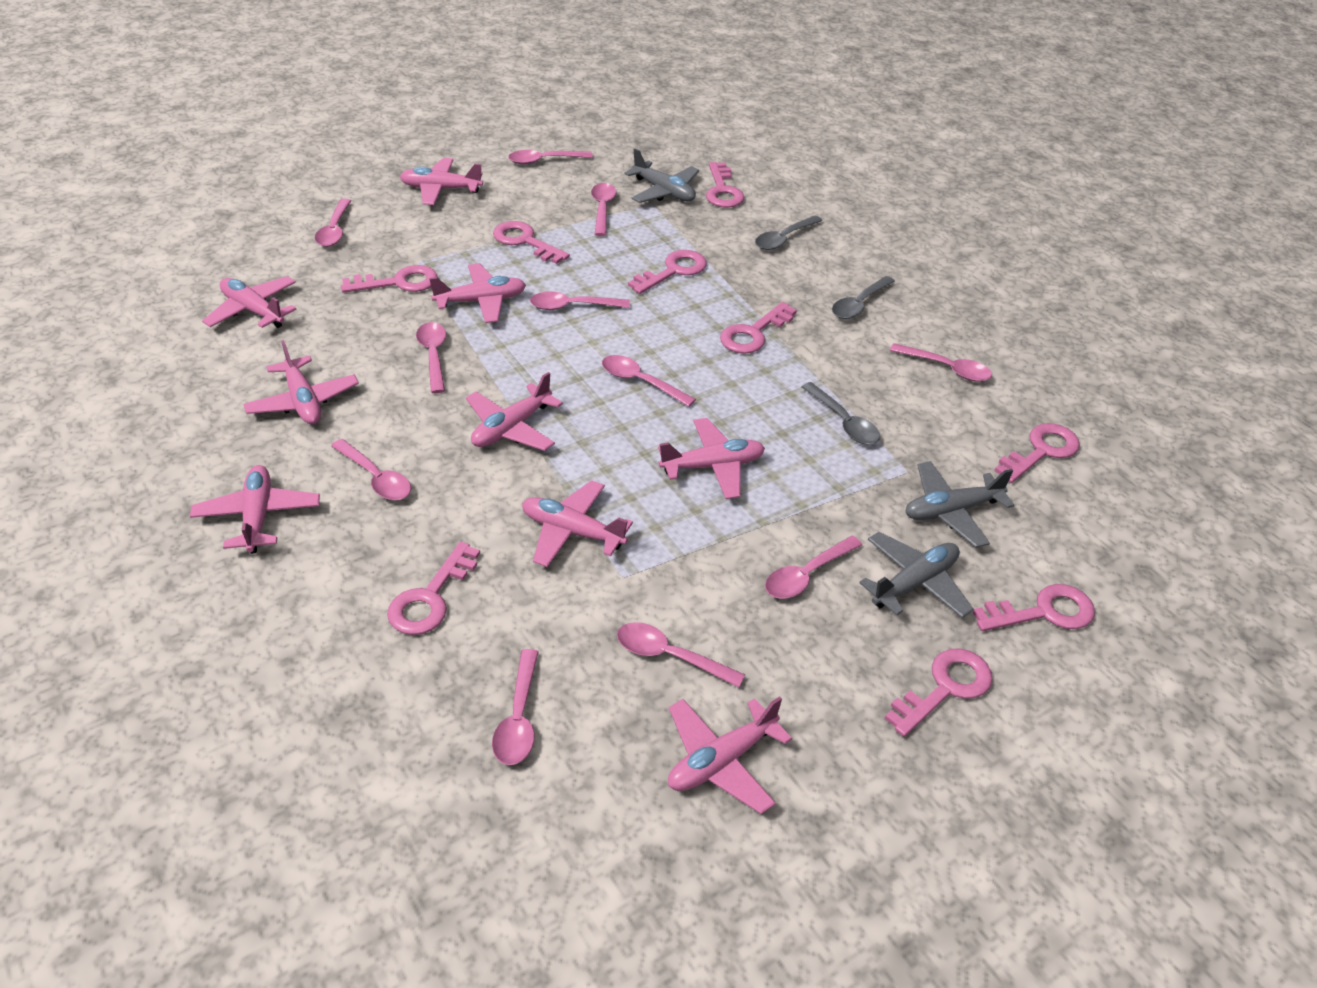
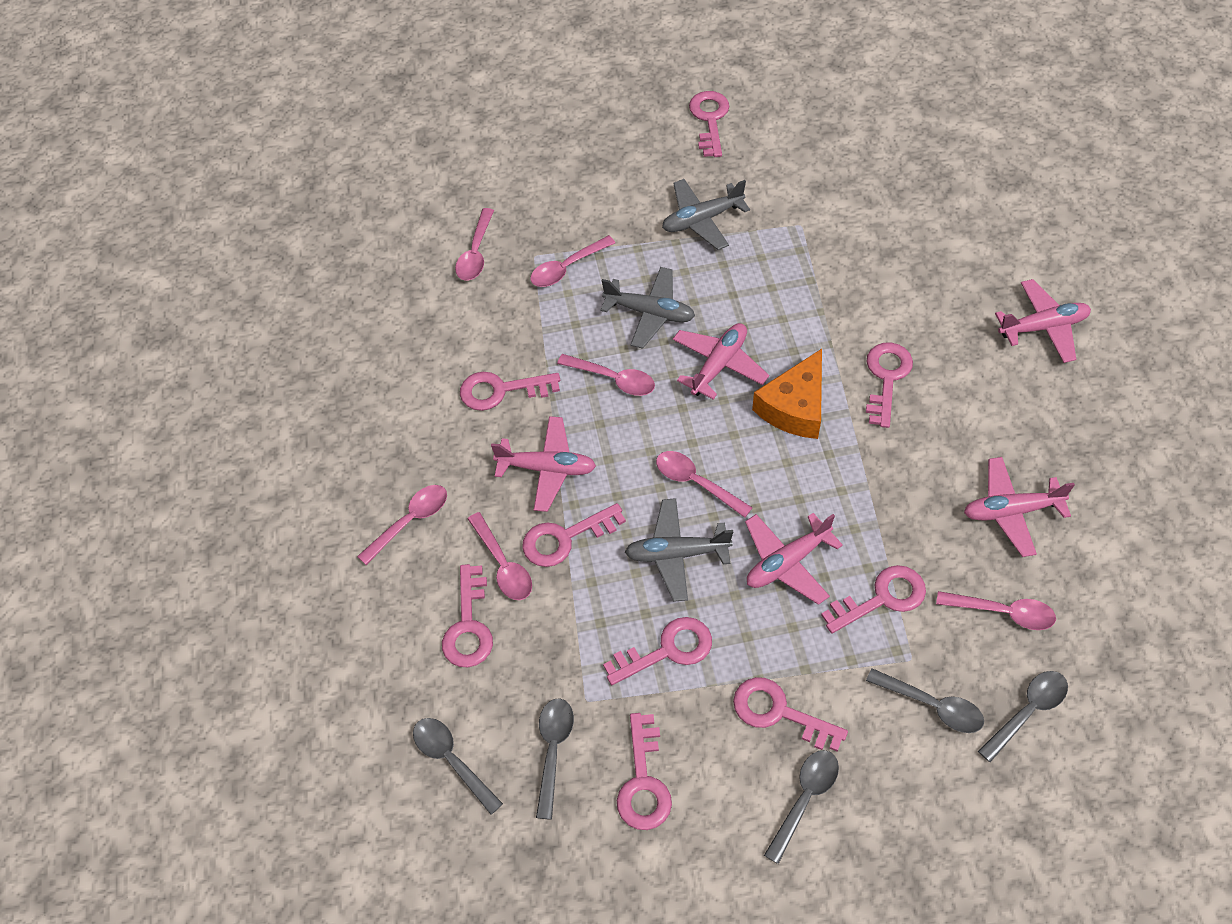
grey spoon: [755,216,822,250] [802,382,880,445] [832,276,895,319] = 3 -> [413,718,503,815] [536,698,574,820] [764,750,839,864] [866,668,984,733] [978,671,1068,762] = 5
orange cheese: none = 0 -> [752,349,822,439] = 1
pink plane: [190,465,320,554] [202,276,296,328] [243,340,359,424] [400,158,483,205] [429,263,526,323] [466,372,563,451] [522,480,633,567] [658,418,765,499] [668,696,792,814] = 9 -> [491,416,596,512] [673,323,769,399] [745,513,843,605] [964,457,1075,557] [995,279,1091,363] = 5
pink spoon: [315,199,351,247] [331,439,411,500] [416,322,446,393] [492,649,539,765] [508,150,593,165] [530,292,630,310] [591,183,616,236] [602,355,696,407] [617,622,745,688] [765,536,862,599] [890,343,992,382] = 11 -> [357,485,447,565] [455,208,494,281] [468,512,532,600] [530,235,615,287] [557,354,655,396] [656,451,753,518] [936,591,1056,630] = 7

